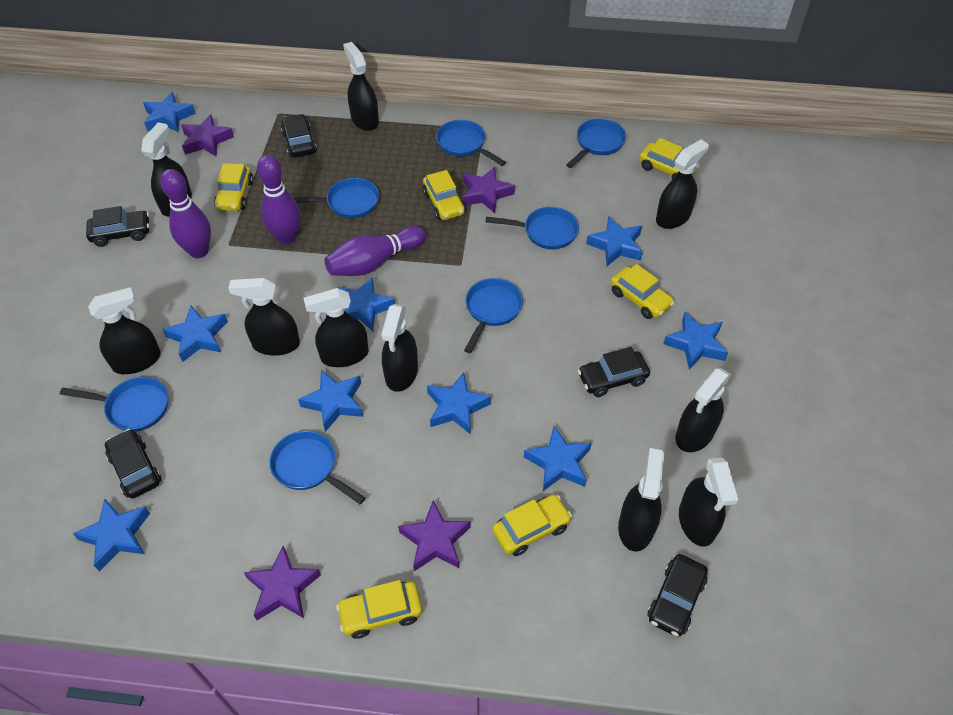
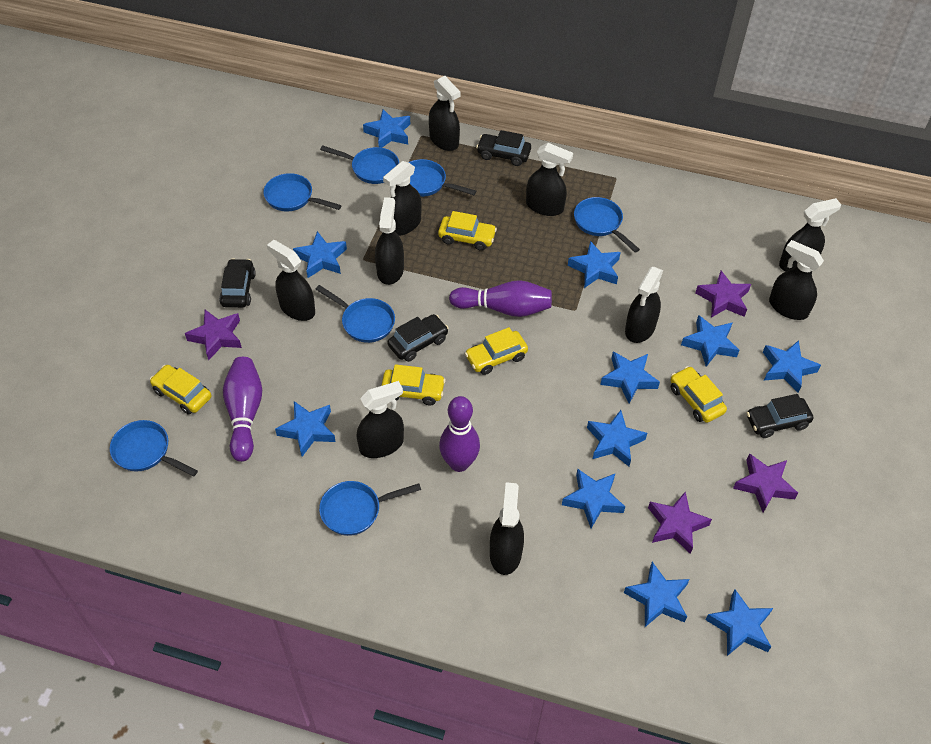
black car: [86,206,149,247] [105,429,161,499] [281,114,317,158] [578,347,650,397] [647,554,708,637] = 5 -> [219,258,256,308] [387,314,449,362] [476,130,531,166] [747,394,813,438] = 4
blue star: [72,499,150,572] [143,92,196,133] [162,306,228,362] [298,370,364,432] [337,277,395,331] [427,372,491,435] [524,426,592,491] [586,216,643,266] [663,312,728,370] = 9 -> [275,401,336,457] [293,231,347,278] [363,109,410,148] [562,469,625,528] [568,241,621,288] [587,410,647,466] [600,351,660,404] [624,562,690,627] [681,315,739,367] [705,589,773,656] [763,340,821,393] = 11
yellow car: [214,163,253,211] [336,580,422,639] [422,170,465,220] [492,495,572,556] [610,264,675,319] [639,138,699,180] = 6 -> [150,365,211,415] [381,364,446,405] [438,211,497,251] [465,327,528,375] [671,366,727,423] = 5

